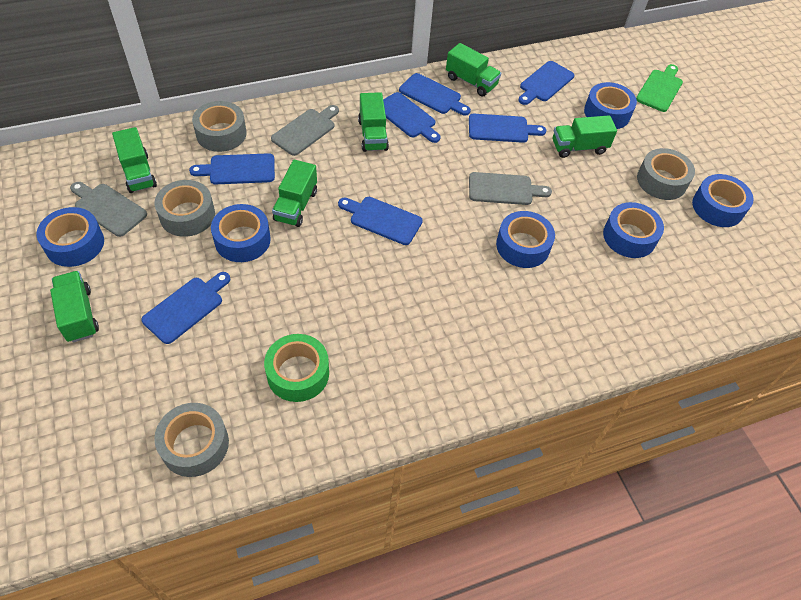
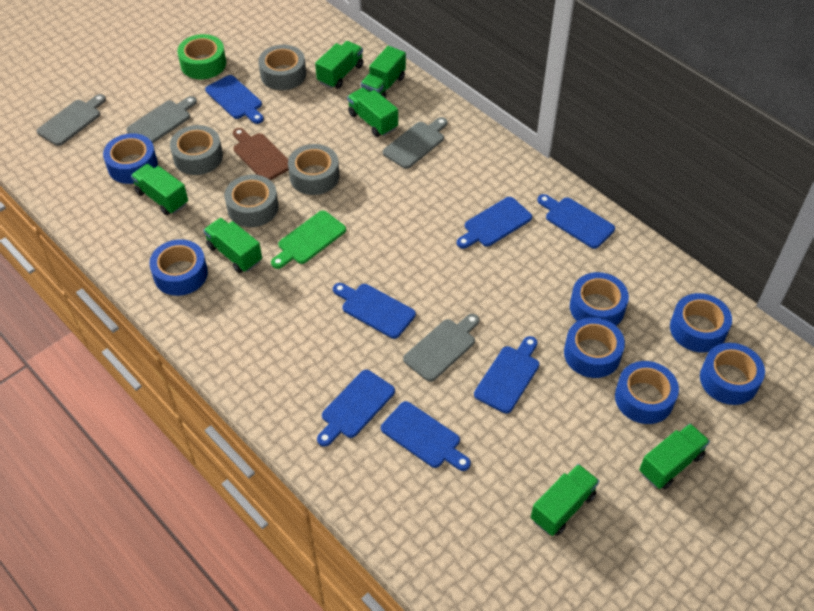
blue tape: [37,207,104,267] [211,204,271,262] [496,211,555,268] [584,82,637,129] [603,202,664,258] [692,174,754,227] = 6 -> [103,133,158,184] [149,239,208,296] [564,317,625,378] [570,272,629,326] [615,361,679,424] [670,293,732,353] [700,343,765,405] = 7
brown cutting board: none = 0 -> [233,128,289,180] = 1
green truck: [50,271,99,342] [112,127,157,193] [272,160,317,227] [358,92,389,152] [446,43,501,96] [553,115,617,158] = 6 -> [131,164,188,215] [203,218,262,273] [315,41,363,89] [347,88,398,137] [361,46,406,98] [531,464,599,536] [639,424,710,490] = 7
grey cutting board: [70,182,147,237] [271,105,339,156] [469,172,552,205] = 3 -> [37,94,106,146] [126,96,197,143] [383,117,448,169] [403,314,479,382] = 4

